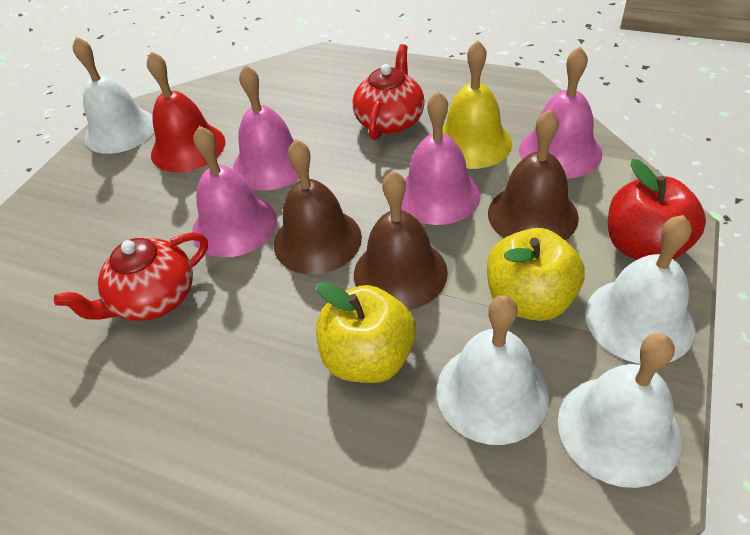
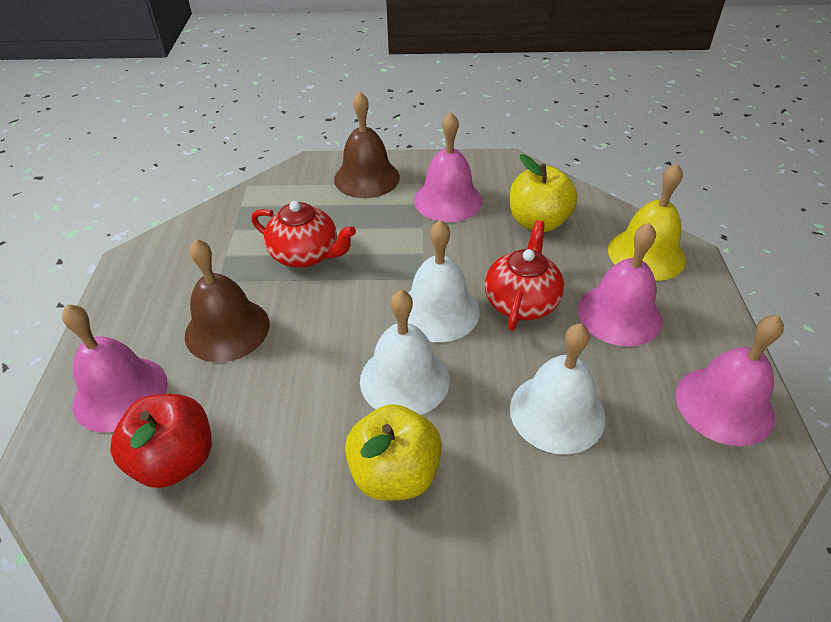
brown bell: [274,139,362,274] [354,171,448,310] [488,109,579,240] = 3 -> [185,239,269,362] [334,91,400,198] = 2
red bell: [147,51,225,173] = 1 -> none = 0
white bell: [73,37,154,154] [436,295,549,445] [558,333,681,488] [585,215,695,364] = 4 -> [360,290,450,415] [408,220,480,342] [510,323,605,454] = 3

